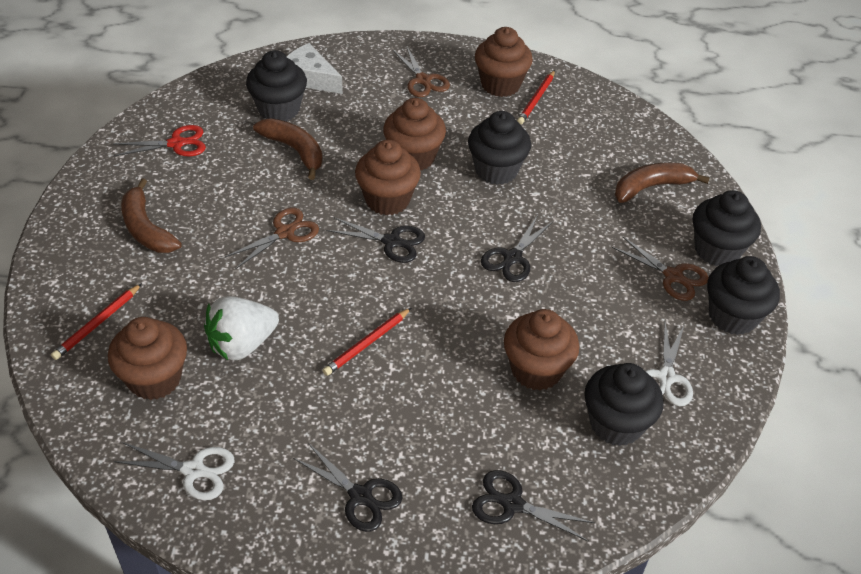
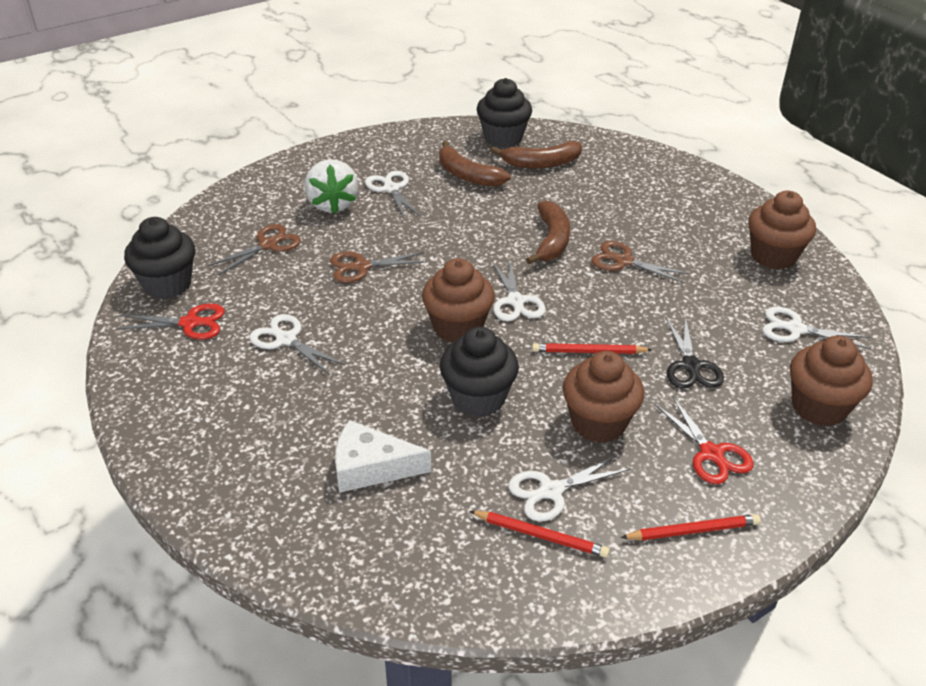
black cupcake: [246,50,307,121] [468,111,531,185] [584,363,664,446] [693,190,761,266] [707,256,780,335] = 5 -> [124,217,195,299] [440,327,519,417] [477,78,532,148] = 3
black scissors: [293,443,403,532] [326,217,425,263] [472,470,595,542] [481,215,554,282] = 4 -> [666,316,724,388] = 1
brown cupcake: [108,317,187,400] [355,140,421,215] [383,98,446,171] [475,27,533,97] [504,309,579,391] = 5 -> [422,258,495,343] [563,351,644,443] [748,191,816,270] [790,336,873,426] = 4
red scissors: [113,125,206,156] = 1 -> [116,304,225,340] [655,397,754,484] = 2
white scissors: [113,442,235,500] [646,322,693,406] = 2 -> [250,314,345,375] [365,171,421,219] [492,260,546,321] [508,455,630,522] [762,307,871,349] = 5

